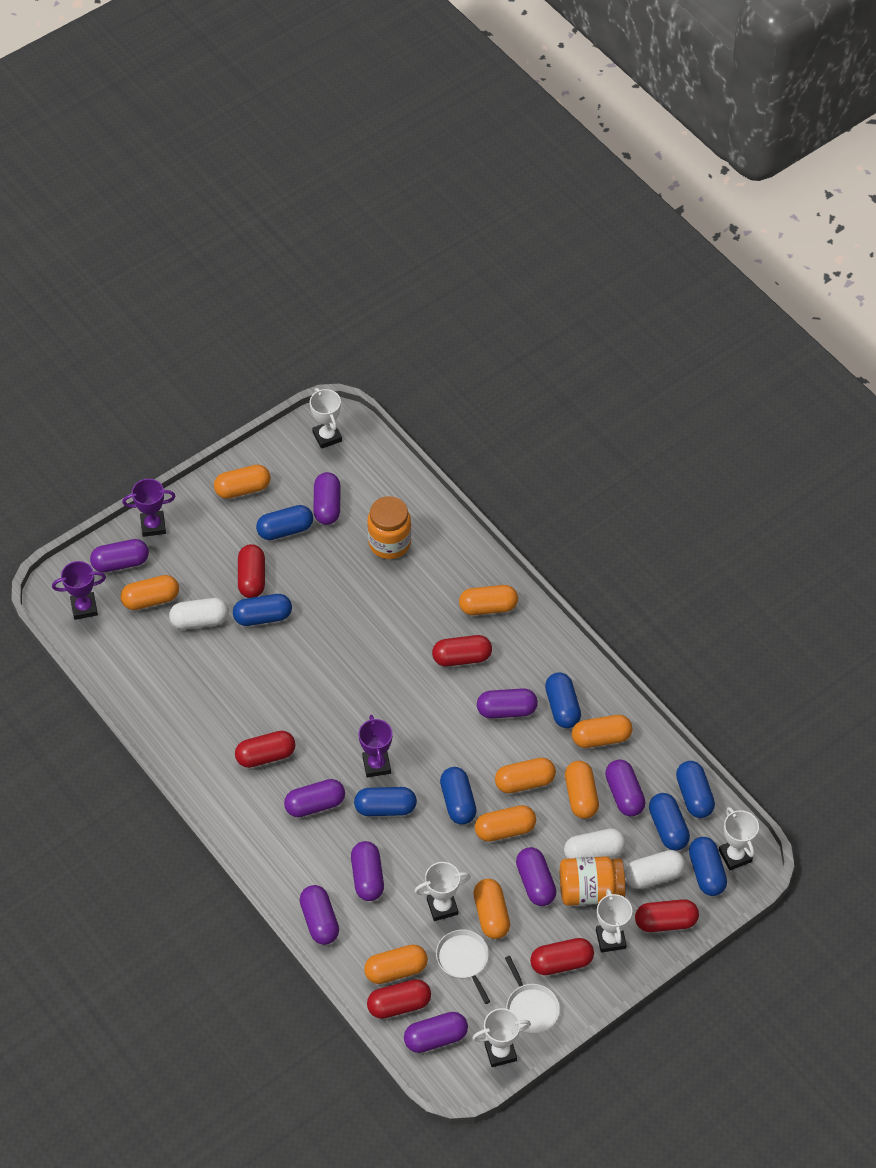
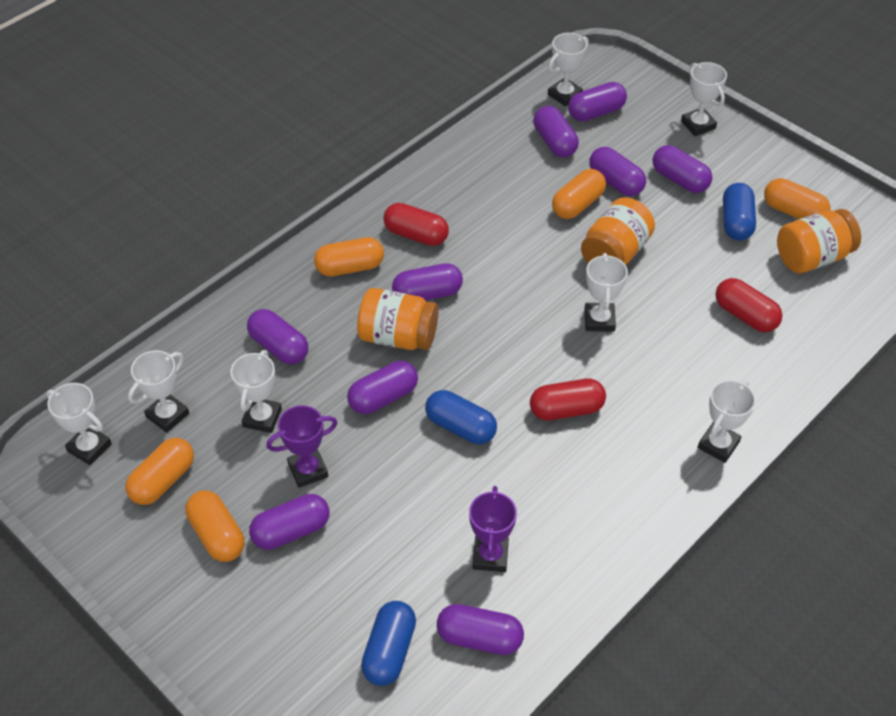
blue capsule: [233,594,292,626] [256,505,313,540] [354,787,417,816] [440,767,477,825] [545,672,581,728] [649,793,690,851] [676,761,715,818] [689,837,727,896] = 8 -> [361,601,416,686] [425,390,497,444] [723,183,756,241] = 3
orange capsule: [120,575,179,610] [214,465,271,499] [364,944,428,984] [459,585,518,615] [473,879,510,939] [475,805,536,842] [495,758,556,793] [565,761,599,819] [572,715,633,748] = 9 -> [125,438,194,505] [185,491,244,562] [314,237,384,277] [552,169,606,219] [764,178,830,219] = 5
orange jar: [367,496,411,559] [560,856,625,906] = 2 -> [357,288,438,350] [581,197,655,265] [777,209,861,273] = 3
purple trophy: [52,561,106,620] [122,479,176,537] [358,715,393,778] = 3 -> [266,405,338,488] [469,486,517,572] = 2
red capsule: [235,731,296,768] [238,544,265,598] [367,979,431,1019] [432,635,492,667] [530,938,594,975] [635,899,699,932] = 6 -> [384,203,449,246] [530,379,606,421] [715,278,783,332] = 3
white capsule: [169,598,229,629] [564,828,626,859] [625,850,686,889] = 3 -> none = 0
white pan: [436,930,491,1004] [505,956,560,1034] = 2 -> none = 0
white trophy: [310,388,342,449] [414,862,471,921] [472,1008,531,1067] [596,889,632,953] [719,807,759,870] = 5 -> [46,383,112,465] [128,350,189,433] [231,350,282,433] [548,33,589,106] [584,253,628,332] [681,62,727,136] [698,380,756,463] = 7

